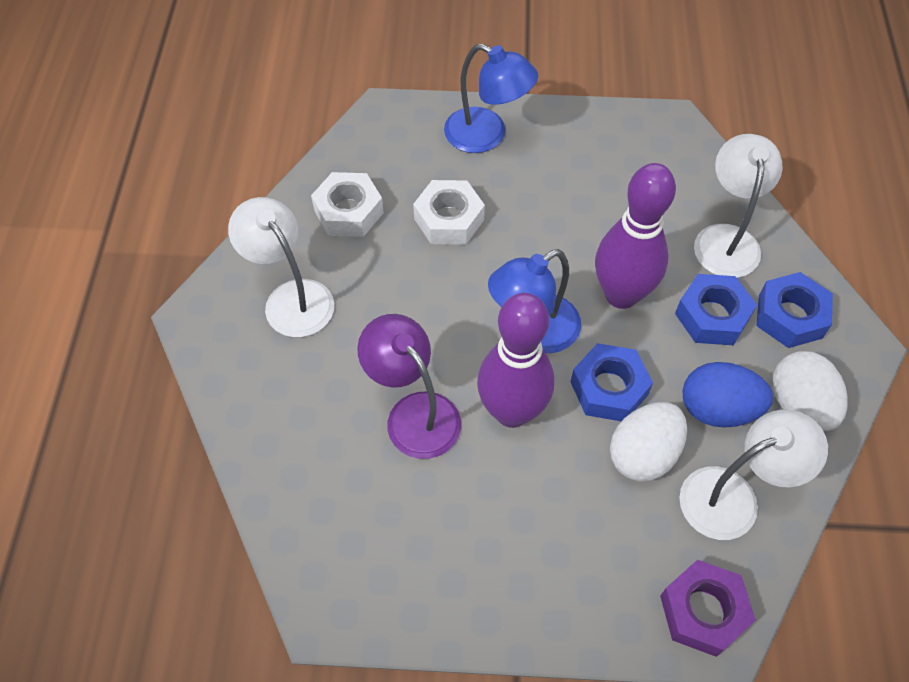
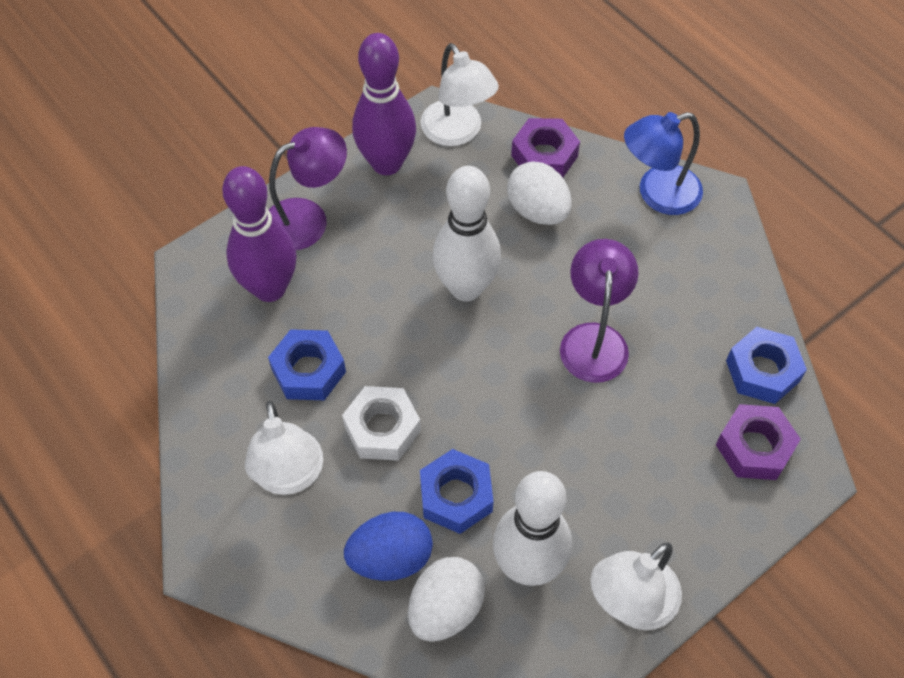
blue lamp: [444,44,538,153] [488,249,581,353] = 2 -> [624,112,703,215] = 1
purple lamp: [357,314,461,459] = 1 -> [269,127,347,250] [560,239,638,383] = 2
purple nut: [660,560,756,657] = 1 -> [511,118,580,177] [716,404,801,480] = 2
white bowling pin: none = 0 -> [433,166,501,301] [493,471,572,586] = 2
white nut: [311,172,384,237] [413,180,485,245] = 2 -> [342,386,421,461] = 1

